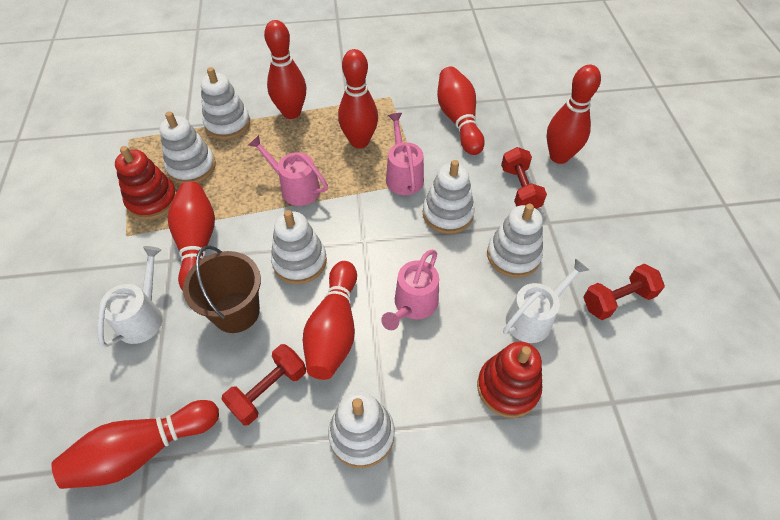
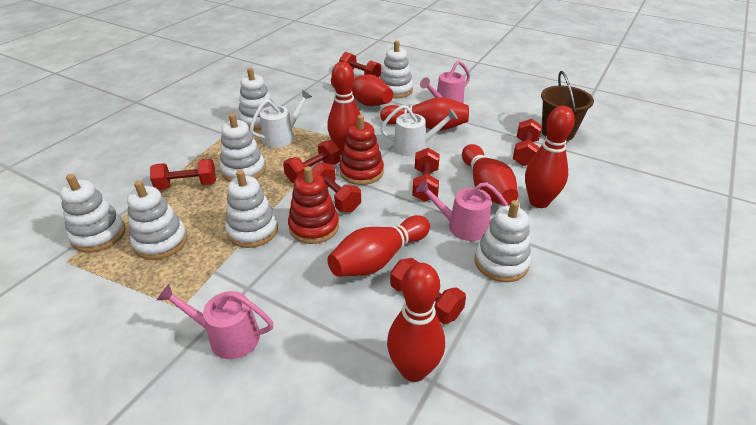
red dumbbell: [221,344,306,426] [501,147,547,209] [583,264,665,320] = 3 -> [150,159,216,190] [283,140,341,183] [312,162,361,212] [339,52,382,77] [390,258,466,324] [412,148,440,202] [513,119,542,166] = 7
white stacking toy: [159,111,216,184] [201,67,250,139] [271,210,327,284] [328,391,395,468] [423,160,475,234] [487,204,543,278] = 6 -> [60,174,126,252] [127,180,187,260] [220,113,266,182] [225,170,278,248] [238,68,273,130] [380,40,413,98] [475,200,531,282] = 7

